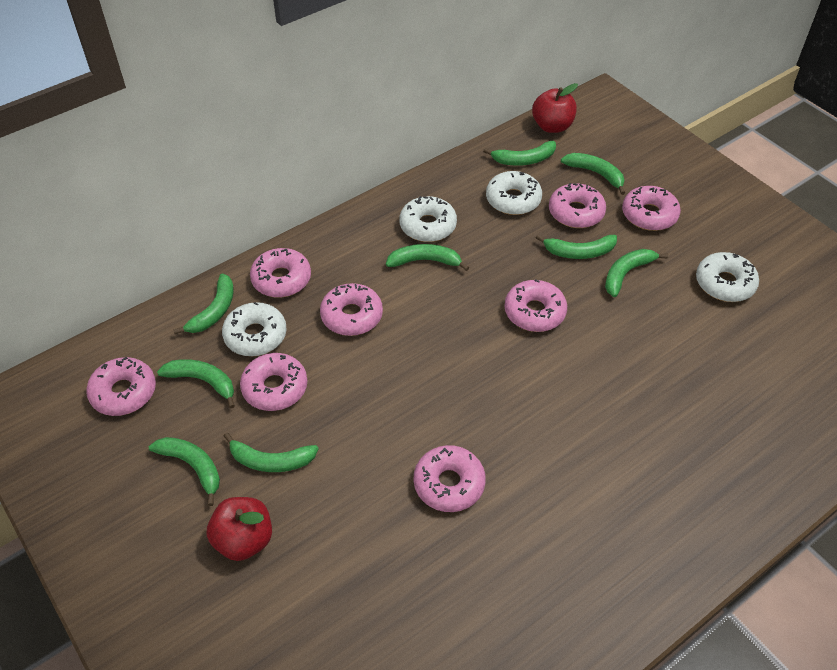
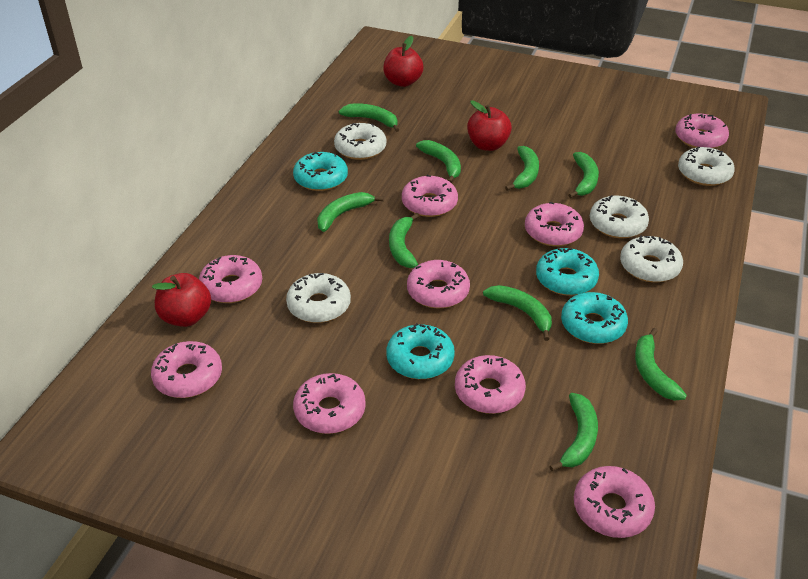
pink donut: [86,357,156,416] [240,353,307,411] [250,248,311,298] [320,283,383,336] [414,445,486,512] [504,279,567,332] [549,183,606,228] [622,186,681,231] = 8 -> [151,341,222,398] [199,255,262,303] [293,373,366,434] [402,175,458,217] [407,260,470,308] [455,355,526,414] [525,202,584,246] [574,466,655,538] [675,114,729,148] = 9
red apple: [207,497,272,561] [532,83,578,133] = 2 -> [152,273,211,327] [383,36,424,87] [467,100,512,151] = 3
turquoise donut: none = 0 -> [293,152,348,191] [386,323,455,379] [536,248,599,296] [561,292,628,344] = 4
white donut: [222,302,286,356] [399,196,457,242] [486,171,542,215] [696,252,759,302] = 4 -> [286,273,351,323] [334,123,386,160] [590,195,649,239] [620,236,683,282] [678,147,735,186] = 5

